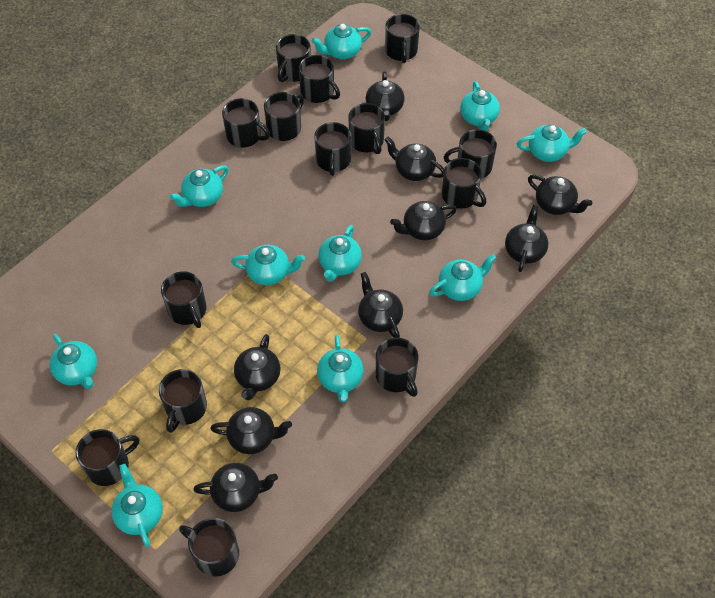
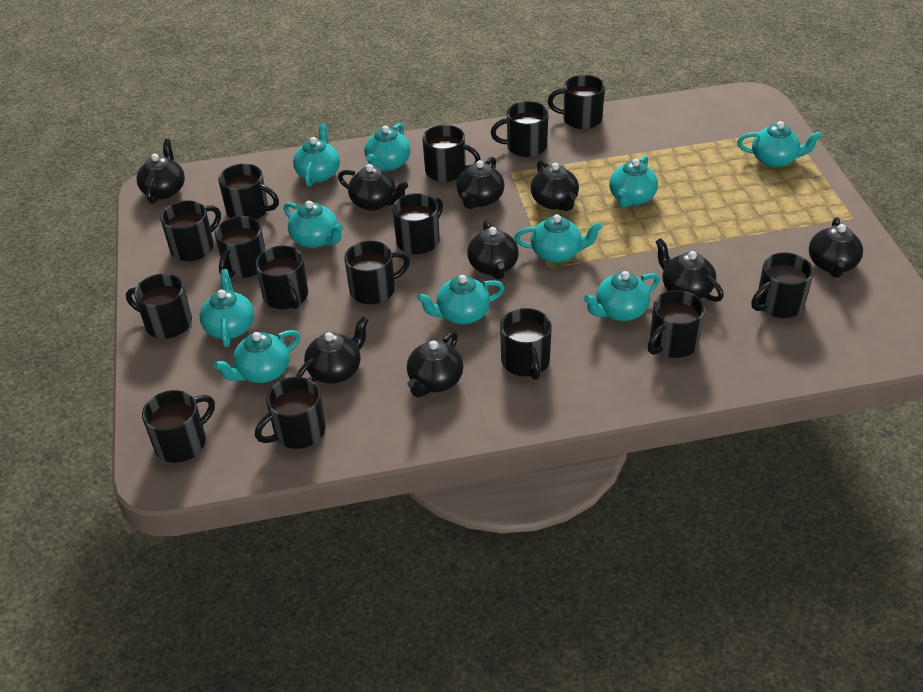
black mug: [76,429,139,486] [159,369,207,433] [161,271,206,328] [179,518,239,577] [222,98,270,148] [264,92,304,141] [276,34,311,82] [299,55,340,103] [314,122,351,176] [348,103,385,154] [376,337,418,397] [385,14,420,63] [442,158,486,209] [444,129,497,179] = 14 -> [126,274,192,339] [142,390,215,463] [160,200,221,261] [215,216,265,278] [218,164,279,220] [255,246,308,309] [255,377,326,449] [344,241,410,304] [392,193,443,254] [422,125,481,182] [491,101,549,157] [500,308,552,380] [548,75,605,129] [648,290,705,358] [751,253,814,318] = 15

